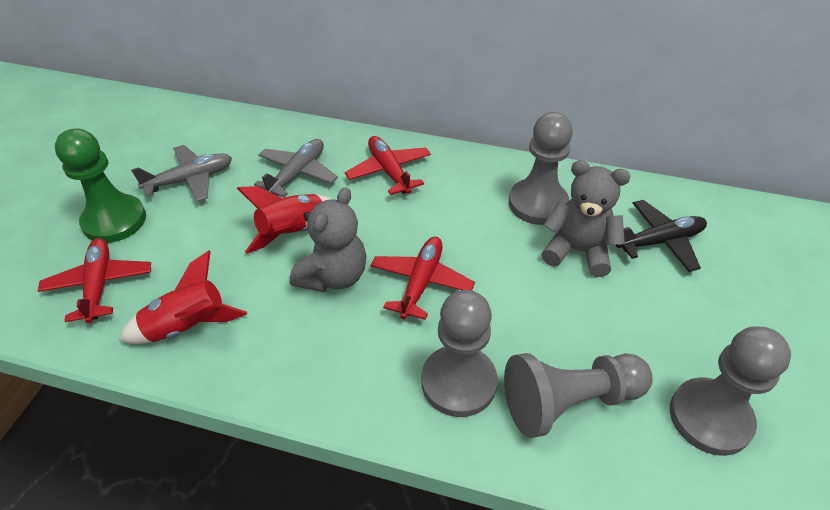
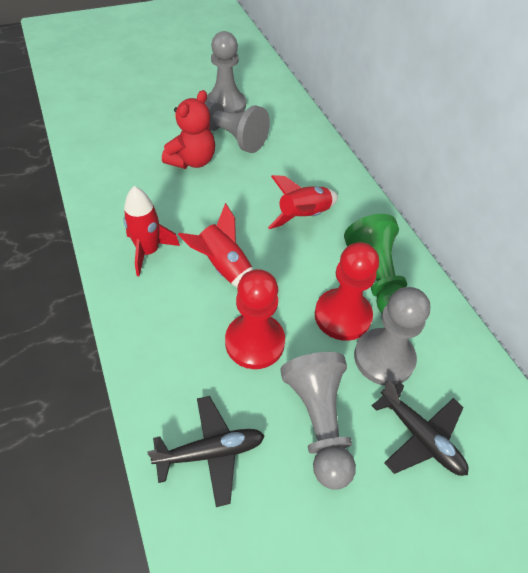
black plane: [616,200,707,272] = 1 -> [147,396,265,507] [372,380,468,476] = 2
grey plane: [131,145,232,202] [254,139,338,198] = 2 -> none = 0
grey teddy bear: [290,187,366,292] [542,160,630,277] = 2 -> none = 0
red pawn: none = 0 -> [225,269,285,369] [315,242,379,341] = 2
red plane: [38,238,151,323] [345,136,431,195] [370,237,475,320] = 3 -> none = 0
red rocket: [119,250,247,344] [237,186,333,254] = 2 -> [123,186,180,276] [178,203,253,287] [268,175,338,229] = 3
red teddy bear: none = 0 -> [162,90,215,169] = 1

